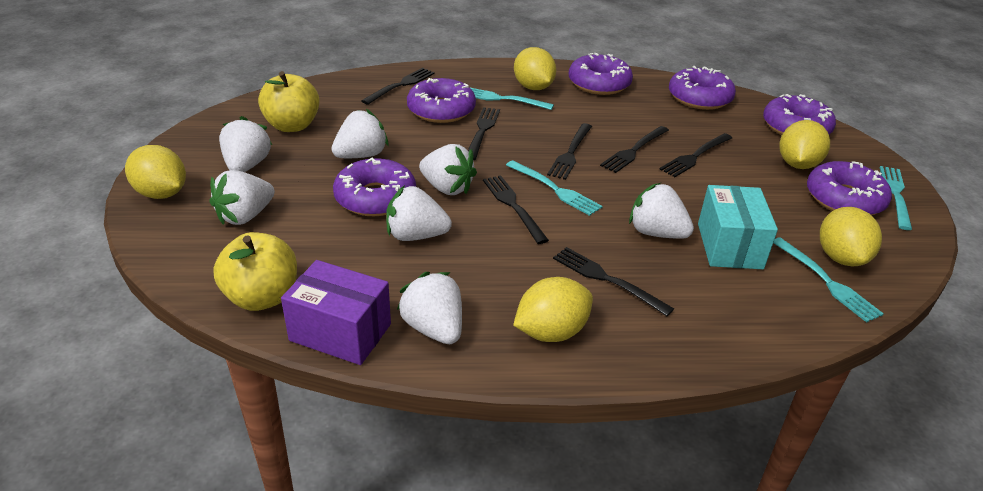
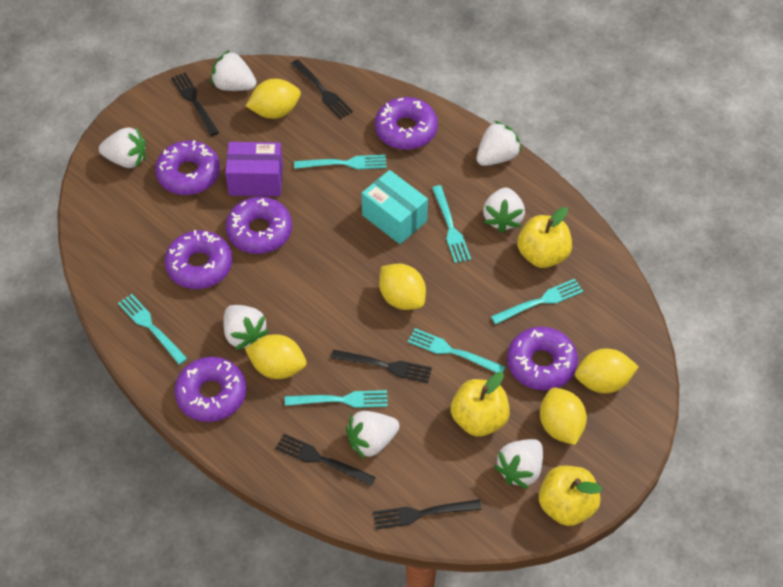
black fork: [361,68,435,105] [468,107,500,160] [483,175,549,244] [547,123,592,180] [553,247,674,316] [600,126,669,173] [659,133,732,177] = 7 -> [171,72,219,136] [275,434,376,486] [291,59,353,119] [331,349,432,383] [373,499,482,529] = 5
turquoise fork: [471,88,554,110] [506,160,602,216] [773,237,884,323] [880,166,912,230] = 4 -> [118,294,188,365] [285,390,388,408] [294,155,387,170] [408,328,505,373] [432,185,471,263] [491,279,583,325] = 6
yellow apple: [213,232,297,311] [258,71,320,132] = 2 -> [451,372,510,437] [517,207,572,268] [539,466,602,526] = 3

